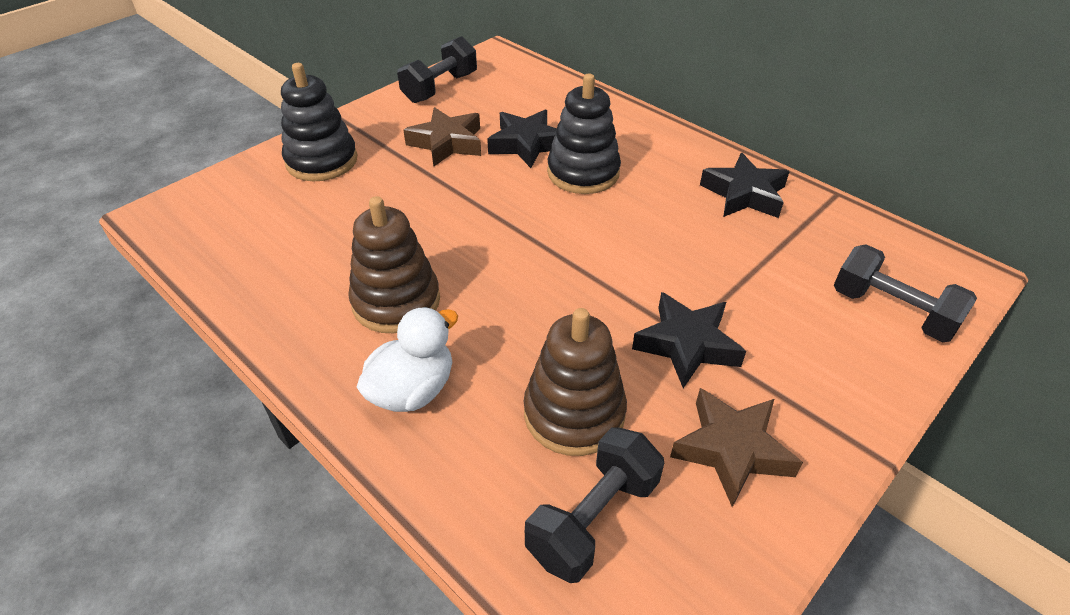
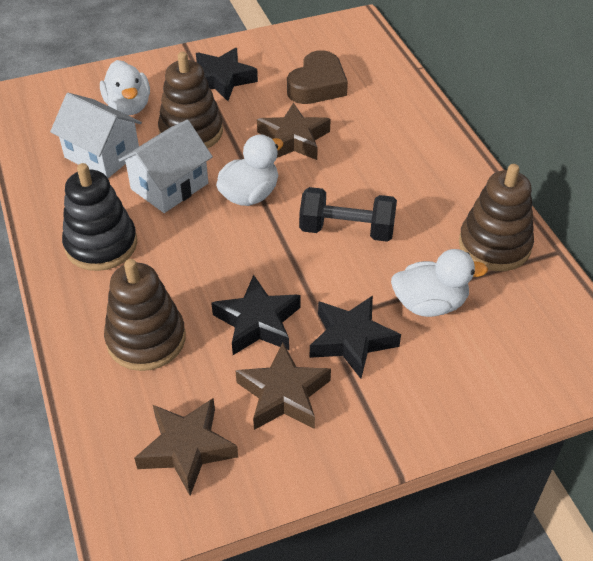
black dumbbell: [397,36,477,103] [525,427,664,583] [834,244,977,342] = 3 -> [299,187,397,242] = 1
black stacking toy: [281,63,357,181] [547,74,621,194] = 2 -> [62,163,137,271] = 1
brown heart: none = 0 -> [287,50,348,104] = 1
brown stacking toy: [348,196,440,333] [524,308,627,456] = 2 -> [104,259,186,371] [158,52,223,148] [459,164,534,271] = 3
brown star: [403,107,481,167] [670,388,803,507] = 2 -> [134,398,238,496] [235,342,331,430] [257,103,331,160] = 3
white duck: [357,307,458,412] = 1 -> [100,60,150,115] [216,134,283,206] [391,249,488,317] = 3
white house: none = 0 -> [50,93,142,178] [119,120,213,213] = 2

